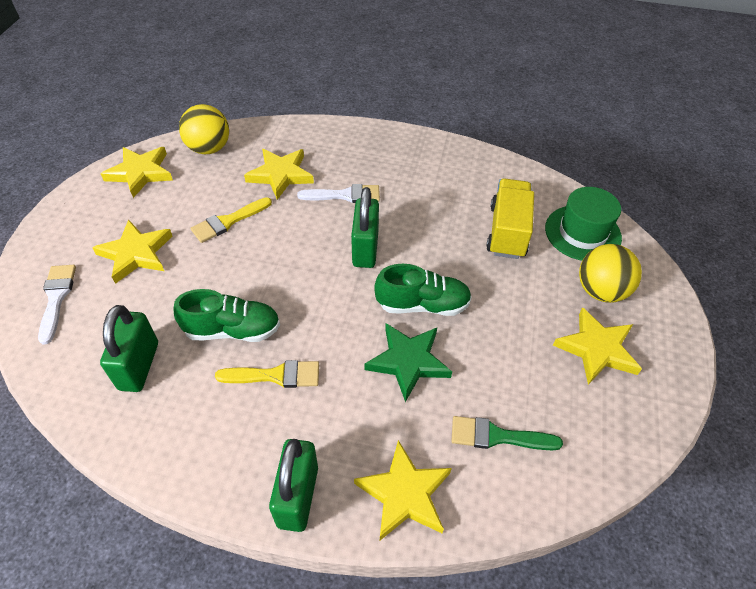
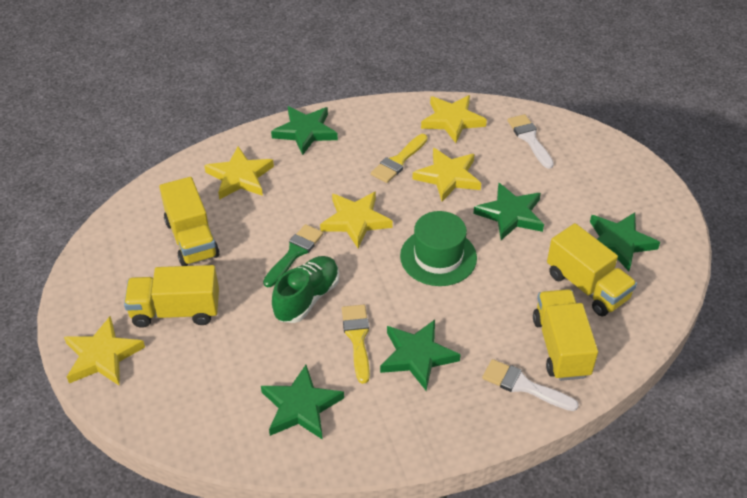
green padlock: [100,305,158,392] [269,439,318,532] [351,187,379,268] = 3 -> none = 0
green shoe: [173,289,280,342] [374,264,472,316] = 2 -> [272,256,339,323] = 1
green star: [364,323,452,402] = 1 -> [261,365,344,440] [271,106,338,155] [380,320,461,391] [473,183,544,240] [590,213,660,271] = 5
yellow ball: [179,104,229,154] [579,244,642,303] = 2 -> none = 0
yellow truck: [486,178,534,259] = 1 -> [124,265,219,328] [159,177,220,266] [533,289,598,381] [547,223,637,316] = 4

